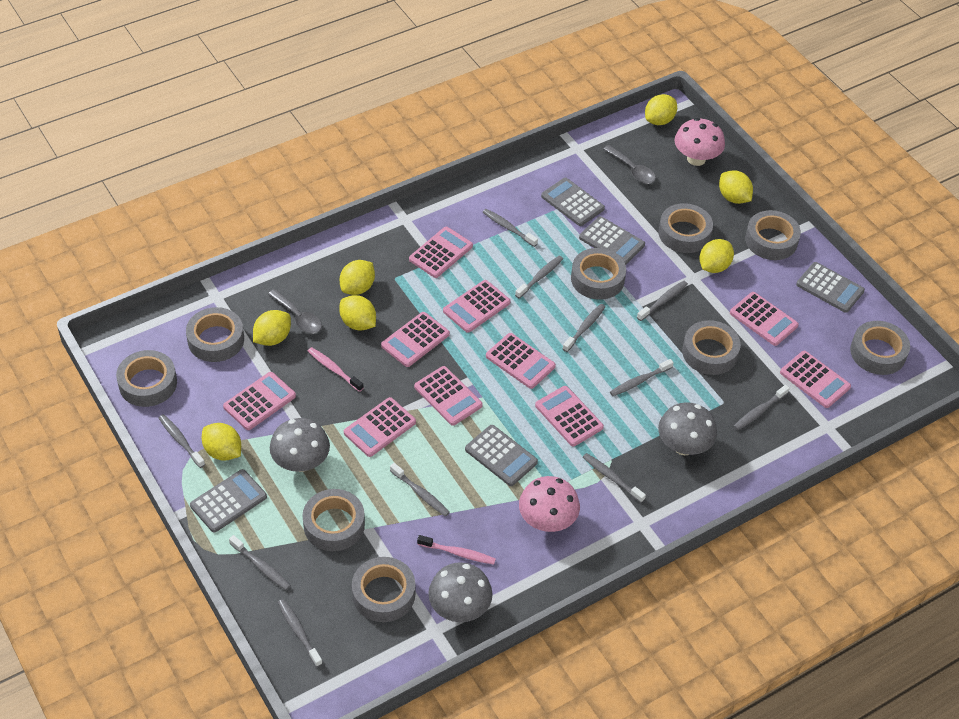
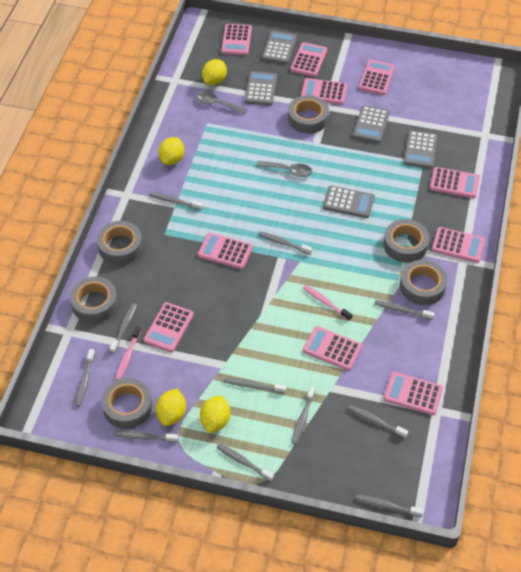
grey mushroom: [270,418,330,472] [428,562,493,622] [658,402,717,456] = 3 -> none = 0
grey tape: [116,350,177,407] [186,307,244,362] [302,489,365,551] [352,557,415,622] [571,248,626,300] [659,203,713,253] [682,320,741,375] [745,210,801,260] [850,321,910,375] = 9 -> [70,276,118,323] [97,221,143,264] [101,378,152,429] [288,95,329,133] [383,219,430,263] [400,260,447,305] = 6
pink mushroom: [519,476,580,532] [675,118,725,166] = 2 -> none = 0
yellow lemon: [202,423,241,461] [253,310,291,346] [339,295,376,330] [340,260,375,295] [645,94,677,125] [699,239,734,273] [719,170,753,204] = 7 -> [156,389,186,426] [158,137,184,165] [200,395,230,433] [202,59,227,85] = 4

